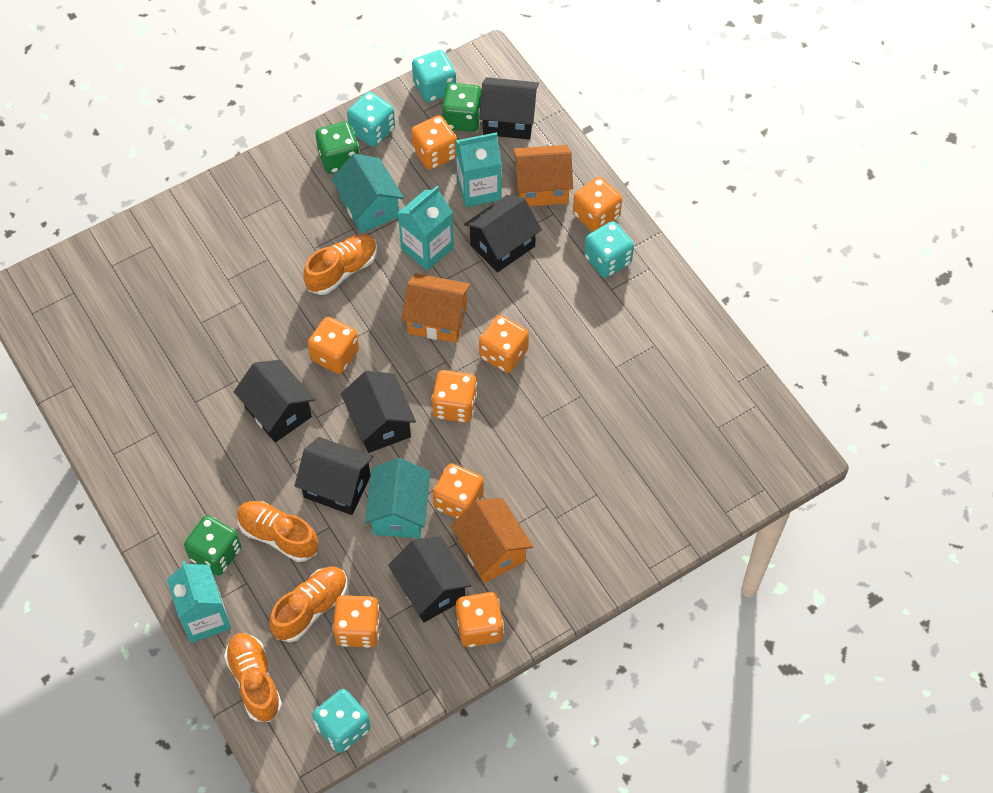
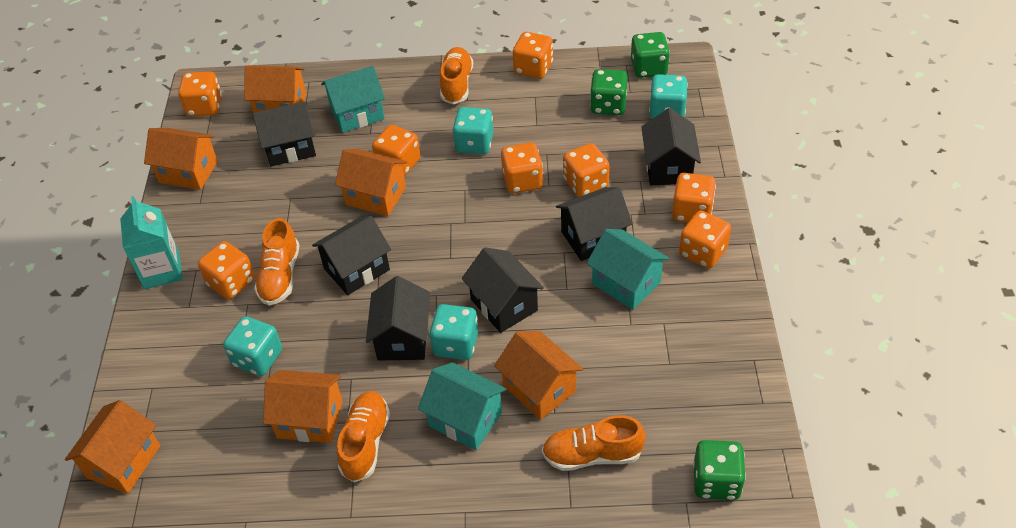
orange house: [402,273,471,343] [451,498,533,583] [513,145,573,206] = 3 -> [65,400,160,494] [144,128,218,190] [244,65,306,113] [263,370,343,443] [335,149,407,216] [494,331,583,420] = 6
turquoise carton: [167,561,231,643] [398,186,454,271] [456,132,502,207] = 3 -> [120,196,183,289] = 1
turquoise house: [331,154,404,233] [365,458,430,538] = 2 -> [321,66,385,133] [418,362,506,450] [586,229,669,310] = 3

